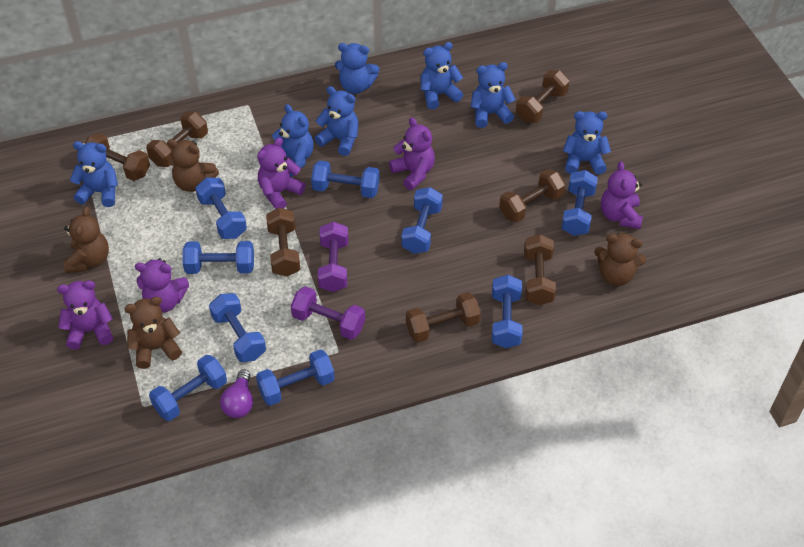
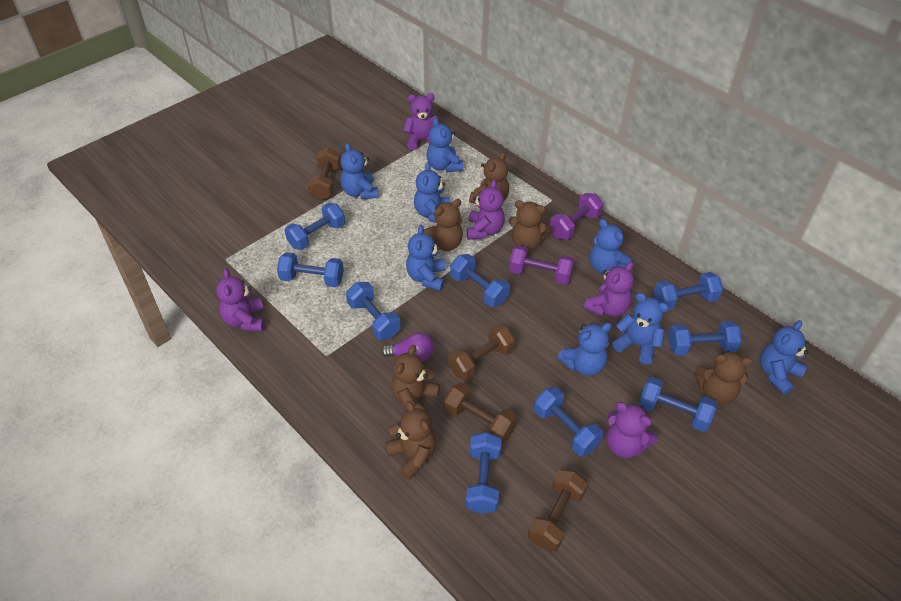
blue teddy bear: [70,141,118,207] [272,104,314,177] [315,86,358,156] [335,43,379,94] [421,42,463,109] [471,62,516,128] [563,111,611,175] = 7 -> [340,143,378,199] [406,225,446,291] [414,162,451,223] [427,118,464,172] [557,323,612,376] [590,219,632,274] [612,293,669,364] [760,320,808,395] = 8
brown dumbbell: [85,133,150,181] [146,112,208,167] [266,208,300,277] [406,292,481,343] [499,169,565,222] [516,70,570,123] [524,234,556,305] = 7 -> [308,147,341,200] [444,382,517,444] [448,324,515,381] [528,469,588,551] = 4
brown teddy bear: [64,206,109,273] [124,297,182,369] [167,139,219,192] [594,233,646,286] = 4 -> [384,401,436,480] [391,345,440,413] [424,199,463,251] [469,152,509,204] [509,200,552,250] [694,351,753,404] = 6

